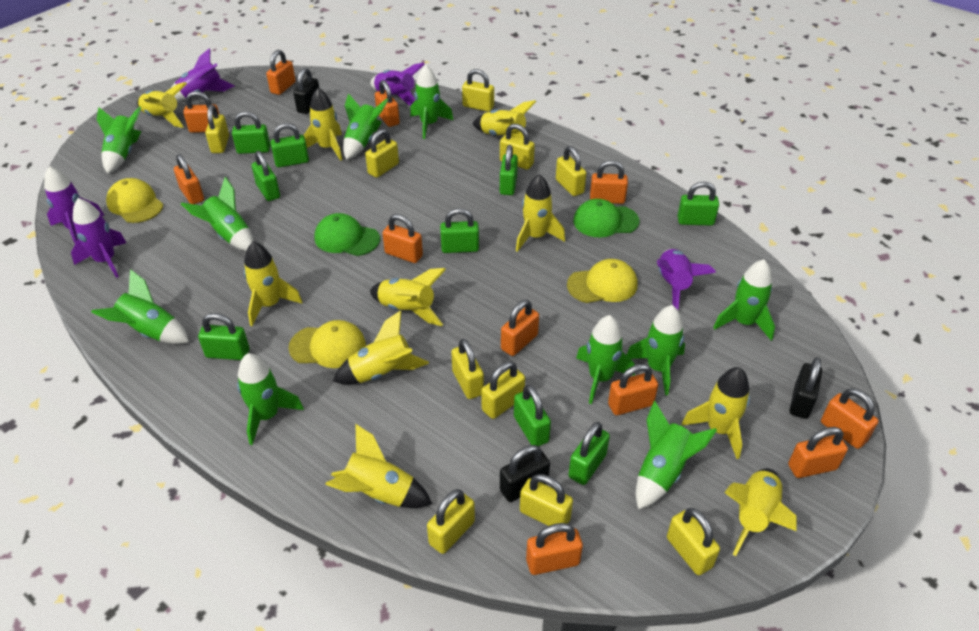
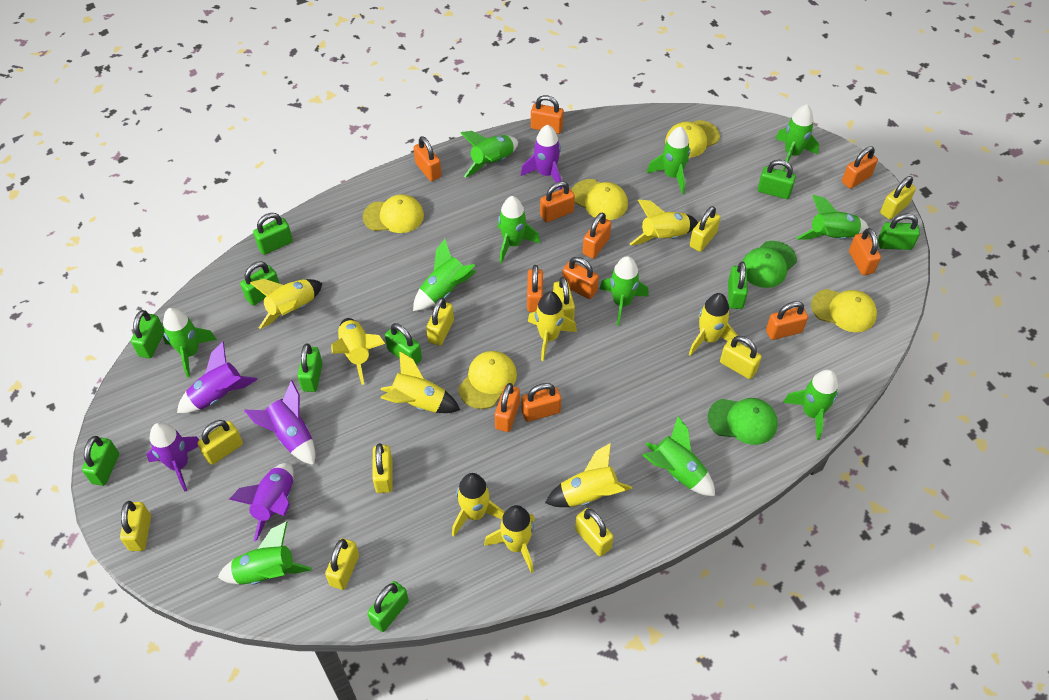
black padlock: [293,68,319,114] [500,445,550,502] [790,357,822,419] = 3 -> none = 0
green padlock: [198,313,249,360] [232,111,270,154] [251,151,280,201] [270,123,309,167] [440,208,479,253] [500,145,518,195] [514,385,551,446] [569,422,610,485] [677,182,719,226] = 9 -> [82,436,119,486] [131,310,165,358] [240,261,280,306] [253,213,293,255] [297,344,323,392] [367,581,409,632] [385,323,422,365] [728,262,748,309] [758,160,796,199] [878,214,920,250] = 10
green rocket: [91,269,189,344] [97,106,142,174] [181,177,254,251] [237,353,304,445] [343,93,388,160] [410,65,453,139] [576,315,635,404] [627,305,685,395] [636,401,717,509] [713,259,775,341] = 10 -> [163,308,217,378] [218,521,312,585] [413,239,477,311] [461,131,518,178] [497,196,540,263] [599,256,649,326] [642,416,715,496] [647,126,690,194] [775,104,819,171] [783,369,838,440] [796,195,869,240] = 11
yellow cap: [106,178,163,223] [289,320,366,368] [567,259,637,303] = 3 -> [363,194,424,233] [458,351,517,409] [572,179,628,220] [665,120,720,158] [811,289,877,332] = 5
yellow rocket: [137,82,187,128] [244,241,302,326] [303,88,342,161] [325,424,432,508] [333,310,429,384] [370,268,446,326] [473,100,536,139] [516,174,565,252] [682,367,750,459] [724,468,797,556] = 10 -> [250,279,322,329] [331,318,385,385] [380,351,460,413] [452,473,505,537] [484,505,535,573] [528,291,577,361] [545,443,632,507] [630,200,698,246] [689,293,738,356] = 9

